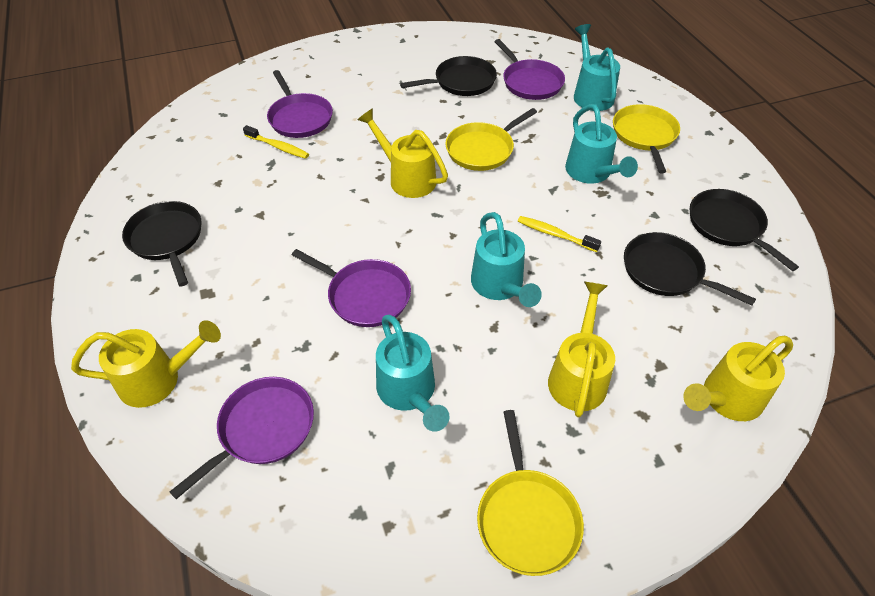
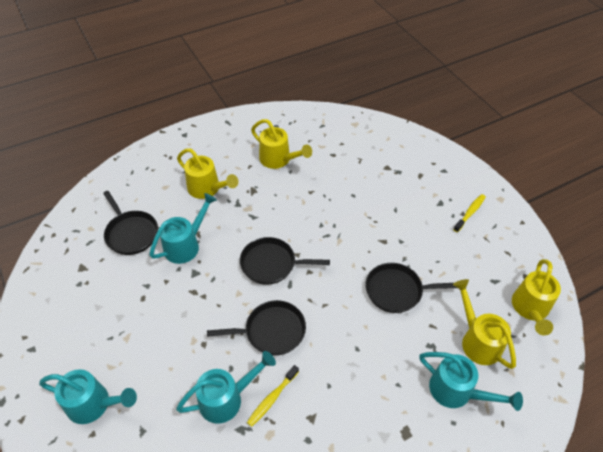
purple pan: [170,377,314,499] [267,70,333,138] [292,249,411,327] [494,39,565,100] = 4 -> none = 0
yellow pan: [445,108,537,171] [477,410,584,576] [613,104,680,173] = 3 -> none = 0

